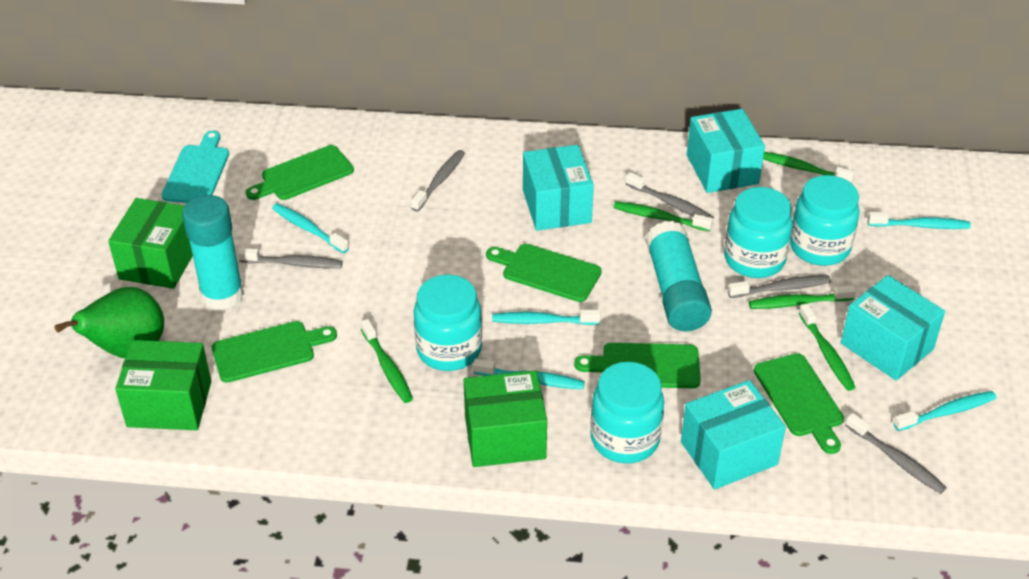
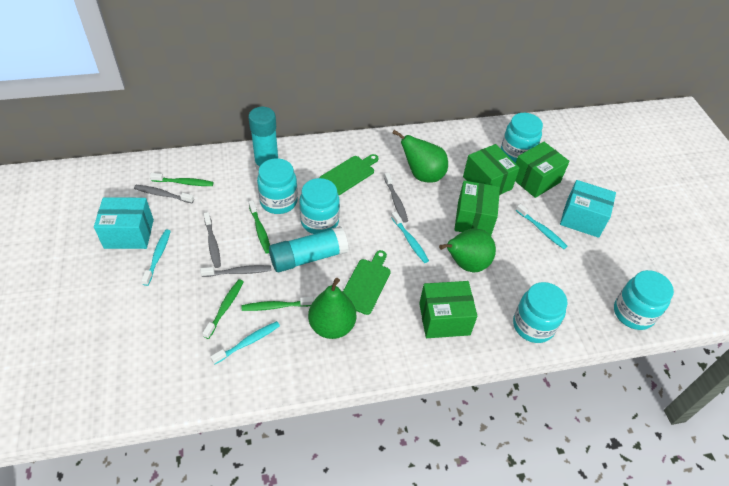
green box: [108,198,193,289] [115,340,211,430] [464,370,547,467] = 3 -> [419,281,477,338] [454,181,500,236] [463,144,519,195] [515,142,570,198] = 4
green cutting board: [211,321,337,383] [246,145,354,200] [486,244,602,302] [574,343,701,388] [754,353,844,454] = 5 -> [319,154,378,195] [343,250,391,315] = 2
green pear: [54,287,164,358] = 1 -> [308,278,356,339] [392,130,448,183] [439,228,496,272] = 3
green toothbrush: [361,319,413,403] [613,201,713,231] [749,285,856,309] [763,152,855,183] [799,304,856,391] = 5 -> [150,173,213,186] [202,279,244,339] [242,297,314,311] [249,200,270,254] = 4
grey toothbrush: [238,248,343,268] [411,150,465,212] [626,172,714,219] [728,275,831,298] [845,413,947,494] = 5 -> [134,185,194,203] [200,265,271,277] [204,212,221,268] [384,173,408,223] = 4
turquoise box: [523,145,594,231] [681,380,786,489] [687,109,765,193] [841,275,945,381] = 4 -> [94,197,154,249] [560,180,616,238] = 2
turquoise cutting board: [162,131,229,203] = 1 -> none = 0
turquoise jar: [414,275,482,371] [590,362,664,463] [724,187,793,278] [790,175,860,266] = 4 -> [257,158,298,214] [299,178,340,234] [501,113,543,163] [513,282,568,343] [614,270,674,330] = 5
turquoise toothbrush: [272,203,349,253] [473,359,585,390] [492,310,601,325] [868,212,971,229] [893,391,997,431] = 5 -> [141,230,171,286] [210,321,280,364] [391,211,429,263] [516,204,567,249] = 4

